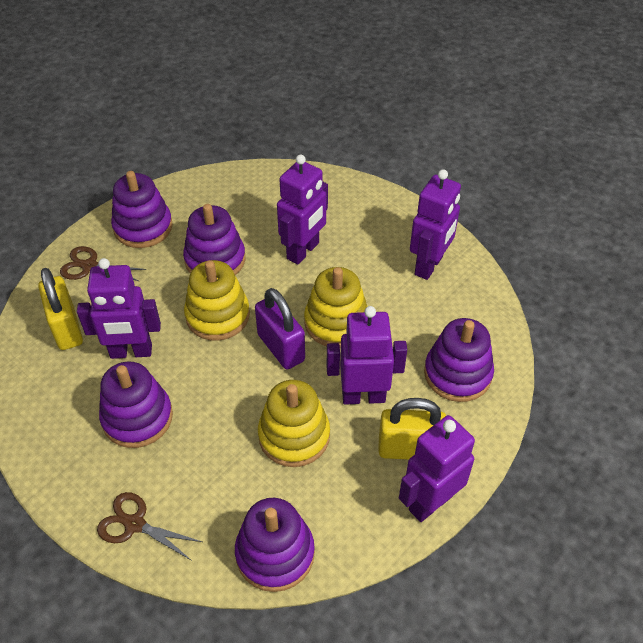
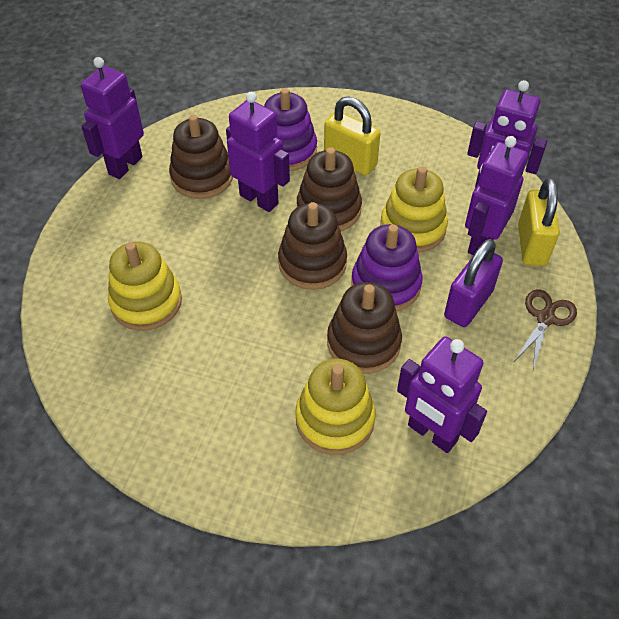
brown scissors: [60,246,146,282] [97,492,202,561] = 2 -> [514,289,577,370] = 1
brown stacking toy: none = 0 -> [169,115,233,199] [278,202,347,290] [297,147,362,231] [327,282,402,374] = 4
purple stacking toy: [99,362,173,448] [111,171,173,248] [183,204,245,275] [235,498,315,592] [424,318,494,402] = 5 -> [264,88,317,171] [351,224,423,311] = 2

